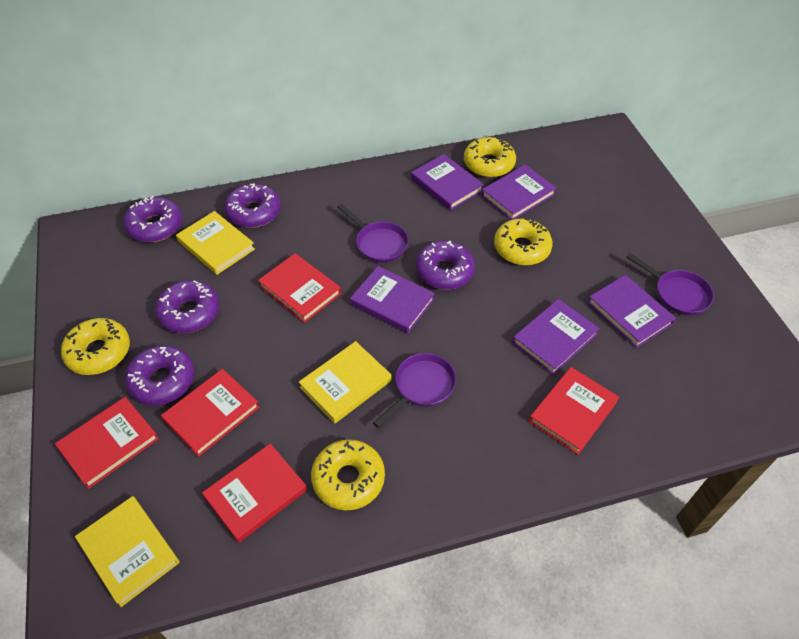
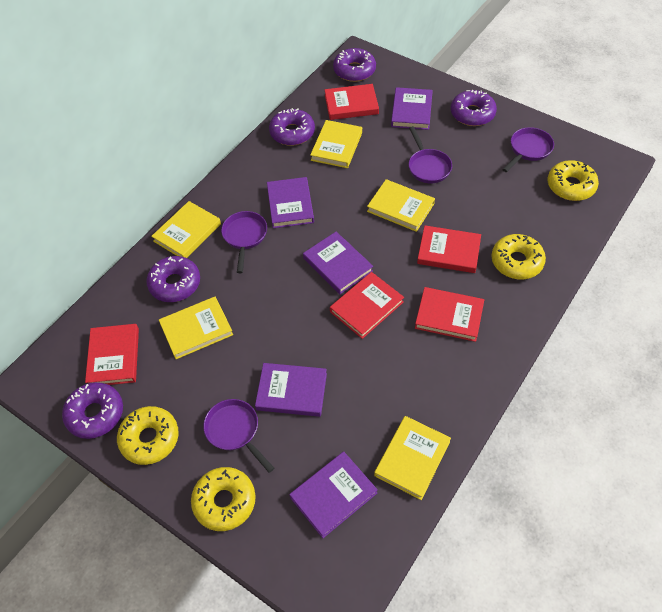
purple pan: [337,204,409,263] [373,353,456,428] [626,253,714,315] = 3 -> [203,399,274,473] [221,211,267,273] [409,126,452,184] [503,127,554,172] = 4
yellow book: [75,496,180,607] [176,211,255,275] [299,341,391,424] = 3 -> [151,201,221,258] [159,297,233,359] [310,120,362,168] [367,179,435,232] [374,416,451,500] = 5

